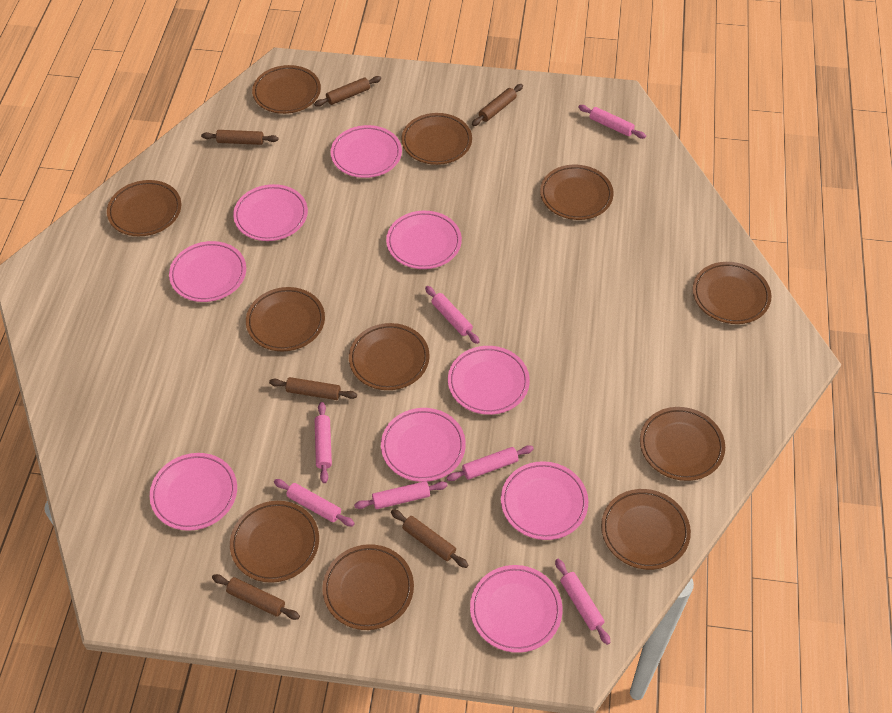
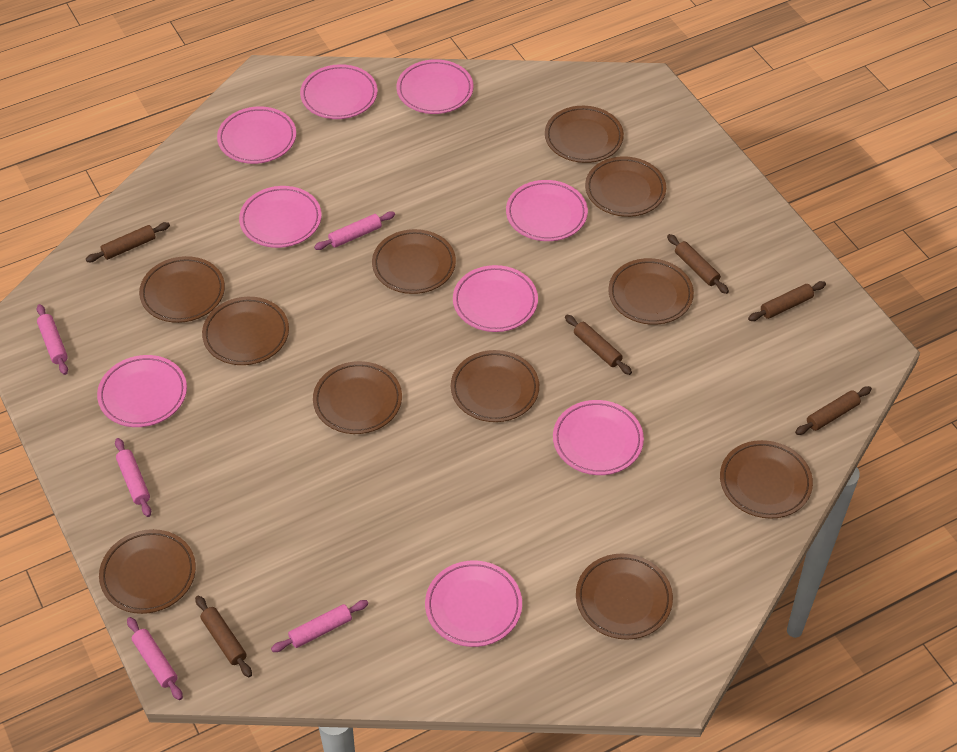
pink rolling pin: [274,479,355,526] [315,402,332,483] [354,481,448,509] [425,286,480,344] [446,445,534,481] [555,559,611,645] [578,105,646,139] = 7 -> [37,304,68,375] [115,438,151,517] [127,617,183,700] [271,600,368,652] [314,211,395,250] = 5

